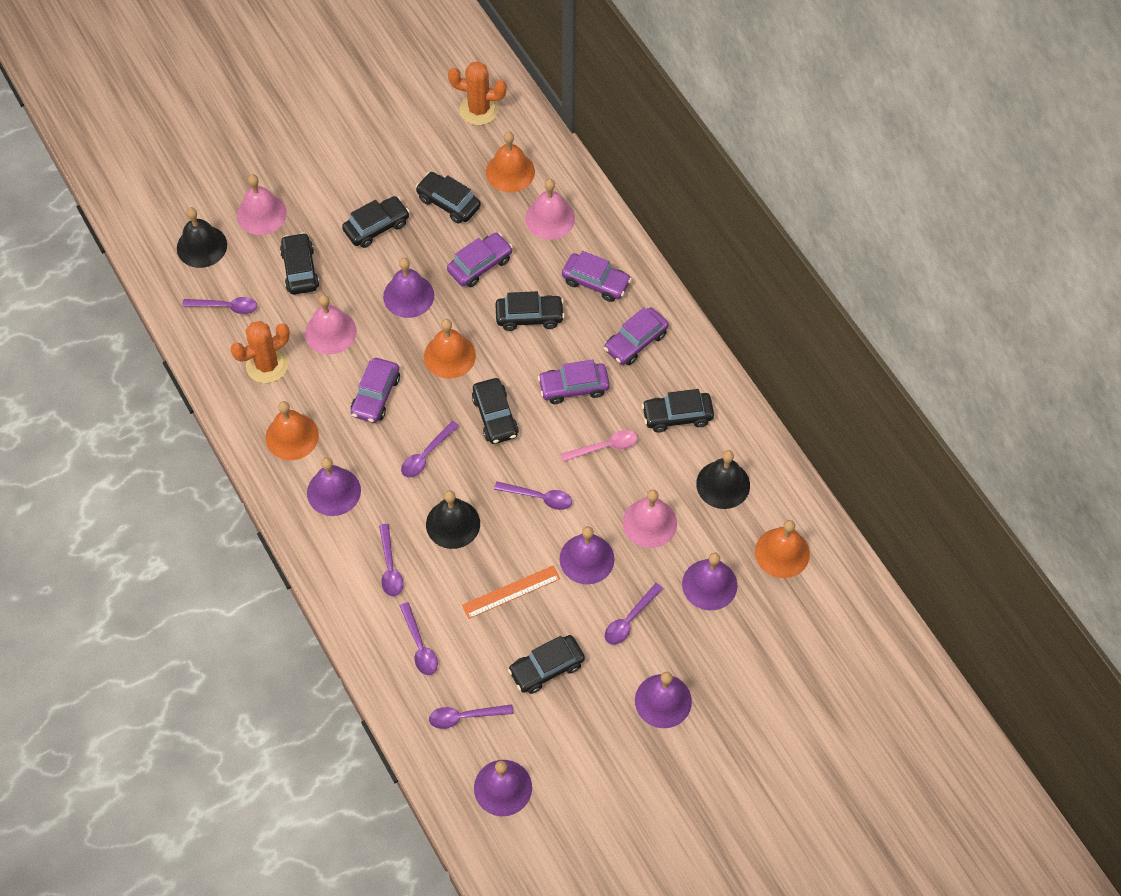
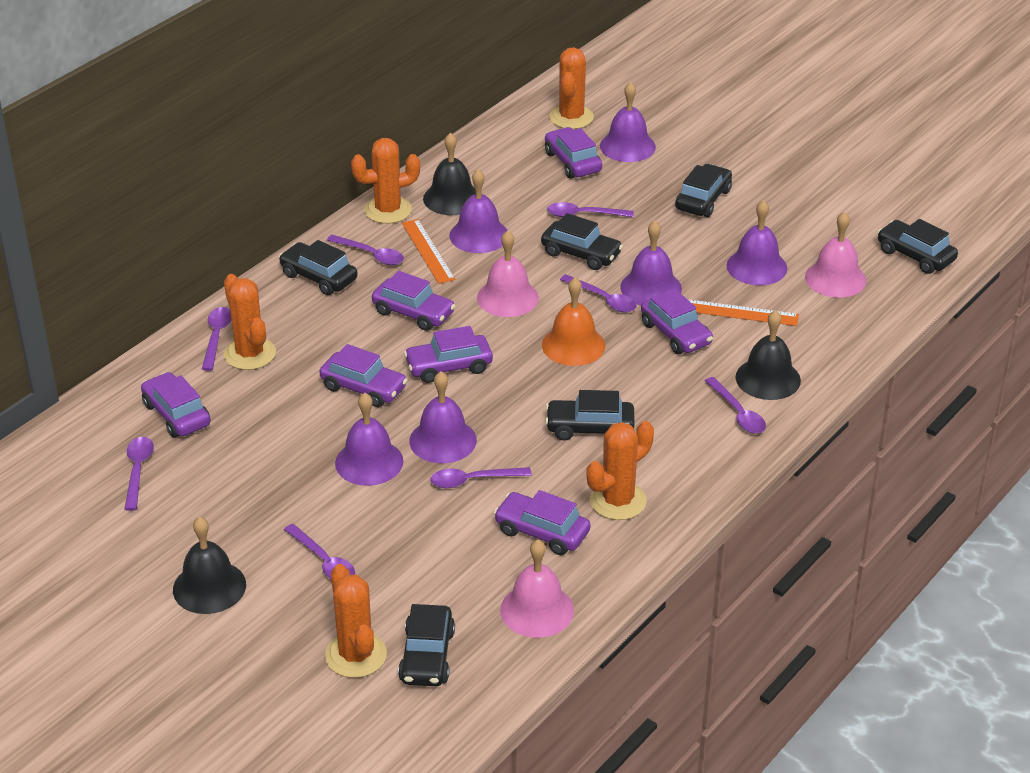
black car: [280,232,319,295] [342,196,410,248] [415,172,481,224] [472,378,519,444] [495,291,565,331] [508,635,585,694] [642,389,714,432] = 7 -> [279,240,358,295] [398,604,455,686] [541,213,623,270] [545,390,634,440] [675,164,732,217] [877,219,958,274] = 6
orange bell: [266,401,319,460] [424,319,476,379] [486,131,535,192] [755,520,810,578] = 4 -> [542,277,605,366] = 1
orange cactus: [231,321,290,383] [448,61,507,125] = 2 -> [224,274,276,370] [325,564,387,678] [351,138,420,224] [549,47,594,129] [586,421,654,520] = 5
orange ruler: [462,565,560,619] = 1 -> [402,219,455,284] [687,299,799,326] = 2
pink bell: [237,174,287,235] [305,295,357,355] [525,179,575,239] [623,489,677,548] = 4 -> [477,230,539,317] [500,540,574,638] [805,211,866,298] = 3
pink spoon: [561,430,638,462] = 1 -> none = 0
purple car: [351,358,400,423] [447,233,513,287] [538,360,610,404] [562,251,632,302] [604,307,669,365] = 5 -> [141,372,210,438] [319,344,408,407] [372,271,455,331] [404,326,493,383] [494,490,590,555] [545,127,602,179] [641,288,713,354] = 7
purple spoon: [182,297,257,314] [379,524,403,597] [400,602,438,675] [401,421,459,478] [429,704,513,729] [494,481,572,510] [605,583,663,645] = 7 -> [124,437,154,511] [202,307,232,371] [284,524,355,579] [327,235,404,265] [430,467,532,488] [547,202,634,217] [560,274,637,313] [705,377,766,434] = 8

